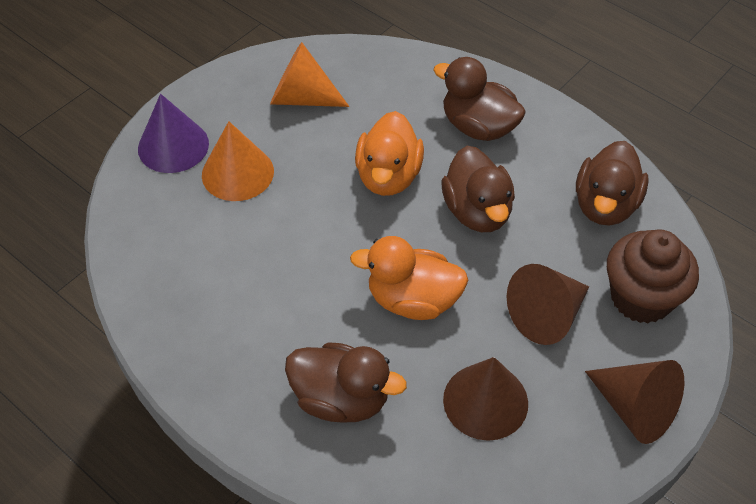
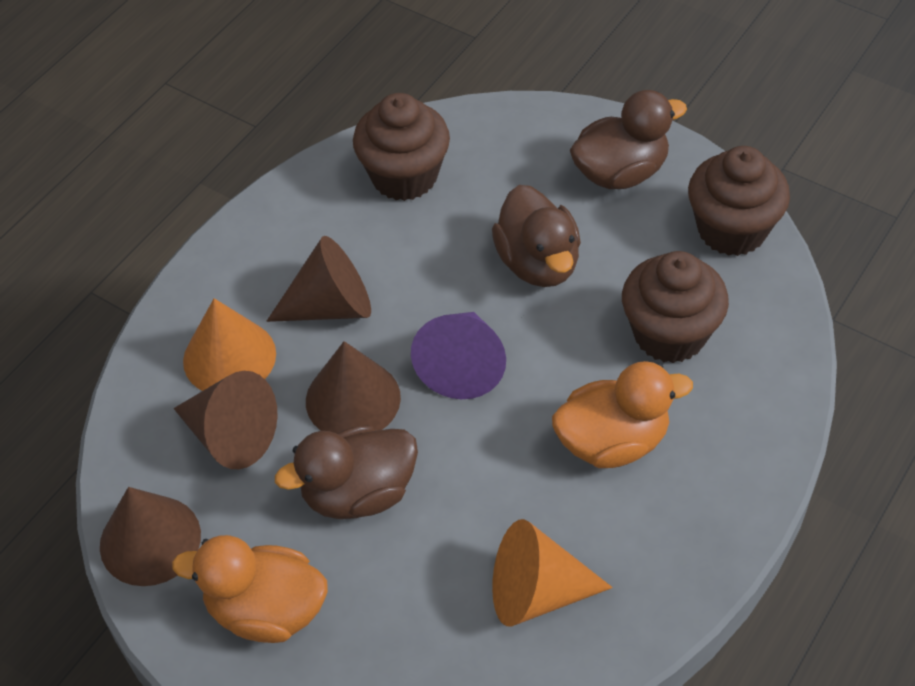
brown cone: [443,357,528,441] [507,264,589,345] [585,360,684,444] = 3 -> [100,487,201,586] [174,371,277,469] [267,236,371,322] [306,341,401,434] = 4
brown cupcake: [607,229,699,323] = 1 -> [353,93,450,201] [622,251,729,363] [688,146,790,256] = 3
brown duck: [285,342,407,422] [433,57,526,141] [441,146,515,232] [576,141,649,226] = 4 -> [275,425,418,519] [492,185,581,287] [570,90,687,189] = 3

